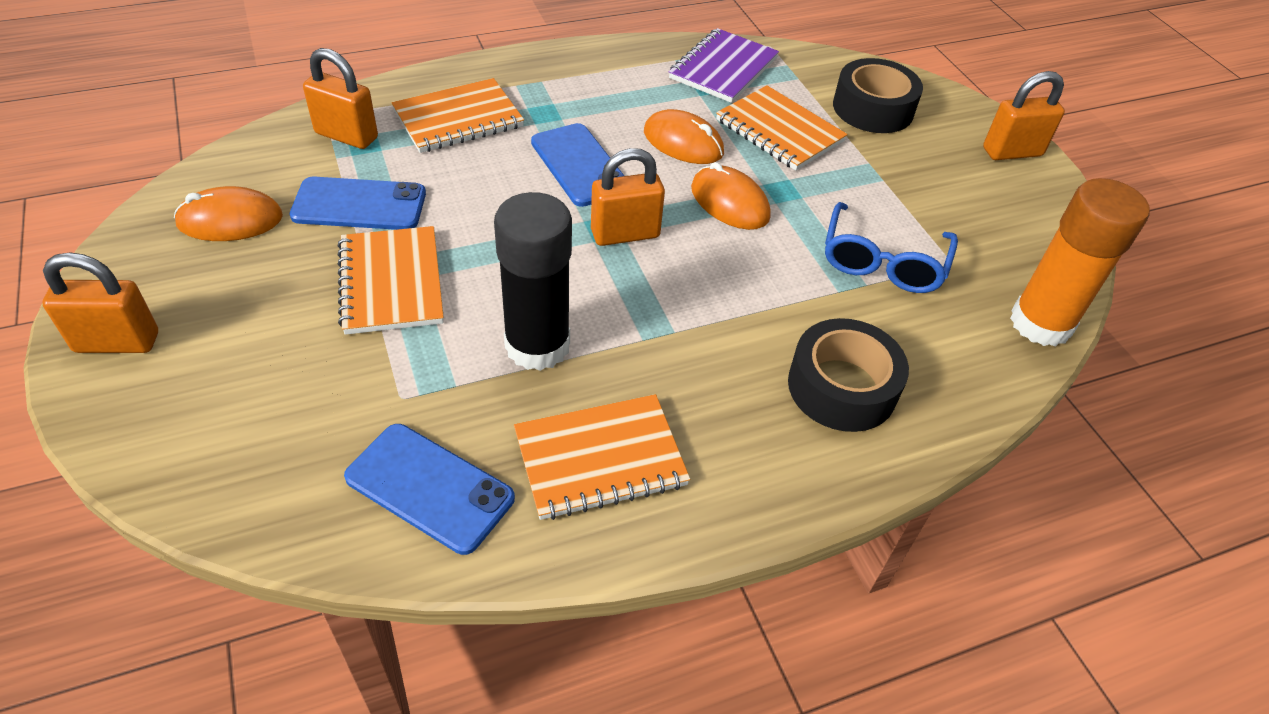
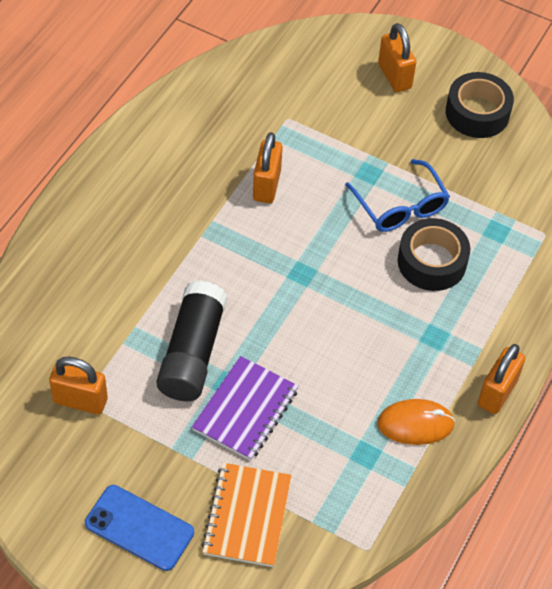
blue phone: [290,176,426,230] [344,424,515,555] [531,123,624,207] = 3 -> [85,485,194,571] = 1
orange glue stick: [1010,178,1150,347] = 1 -> none = 0
orange mouse: [174,186,283,241] [644,109,724,164] [691,162,771,230] = 3 -> [377,399,455,445] = 1
orange notebook: [338,226,444,335] [392,78,524,153] [514,394,690,520] [716,85,848,171] = 4 -> [201,463,292,567] = 1

